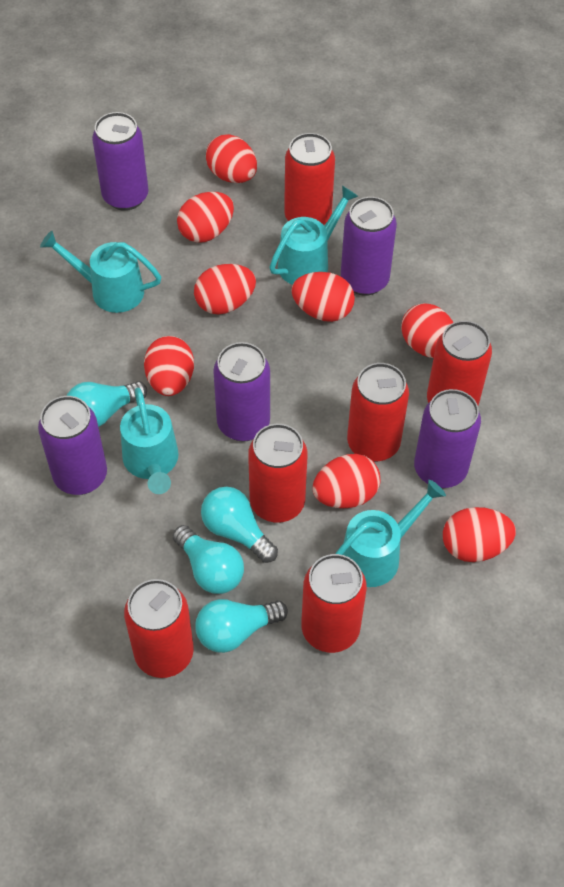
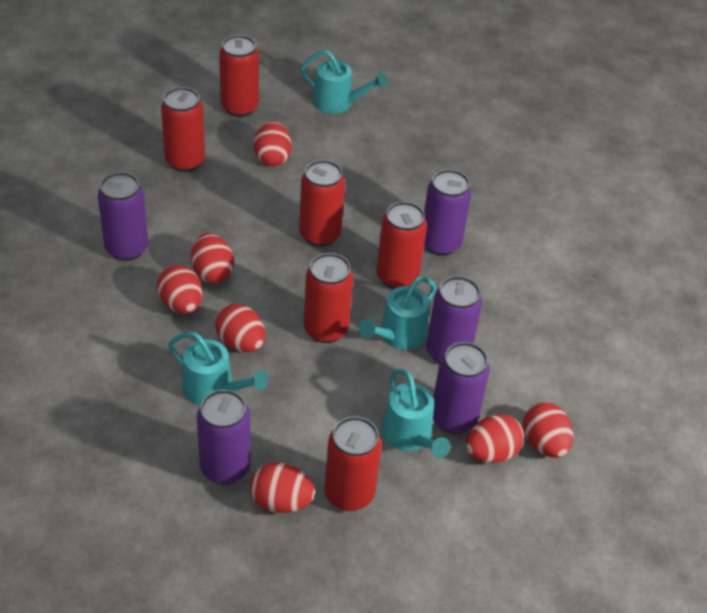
red egg: [144,336,194,396] [177,192,234,243] [194,264,256,315] [206,134,257,183] [291,272,355,322] [312,454,380,508] [401,303,453,358] [443,507,516,562] = 8 -> [157,265,202,314] [191,233,234,284] [215,304,265,352] [250,462,315,513] [254,121,292,166] [466,414,524,463] [523,402,573,458] = 7
turquoise light bulb: [67,381,147,427] [173,525,244,594] [195,599,288,653] [201,487,278,563] = 4 -> none = 0

